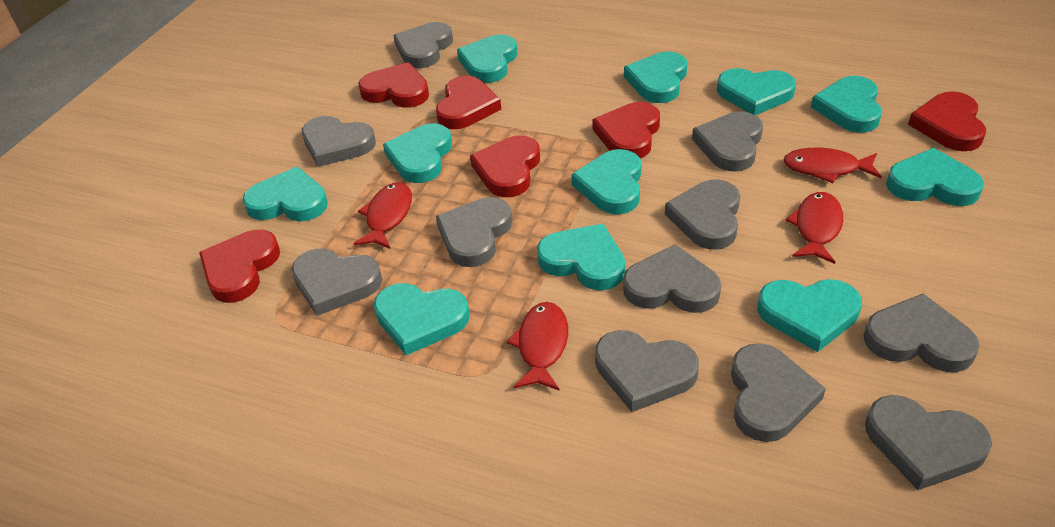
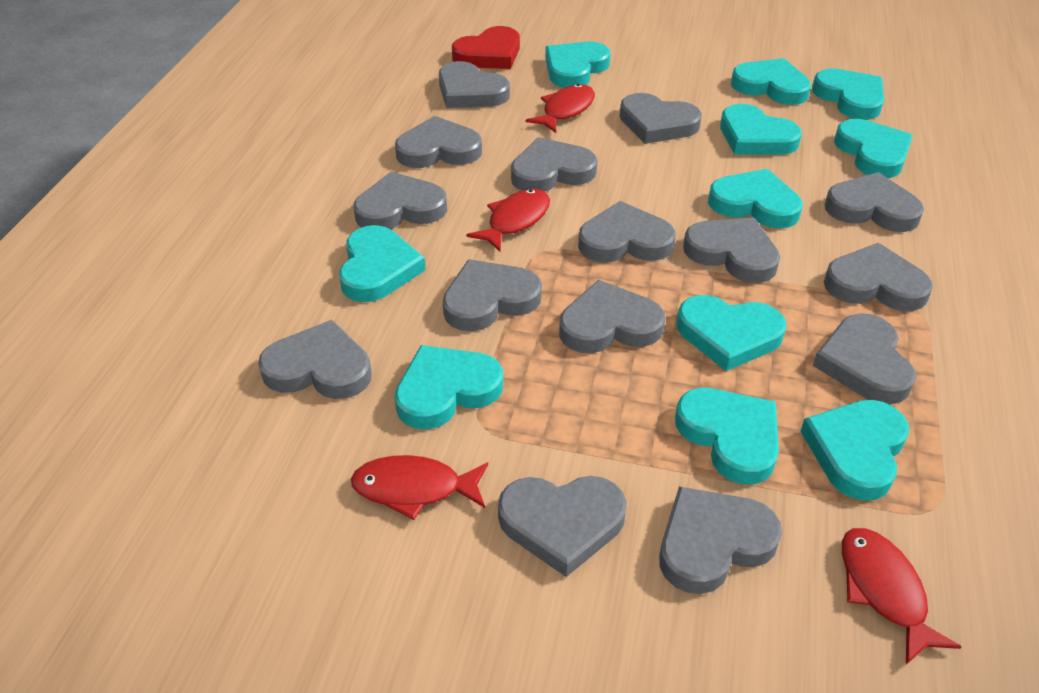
grey heart: [291,249,382,316] [302,116,376,167] [393,22,453,68] [436,197,512,267] [595,330,699,412] [623,244,721,313] [665,179,740,250] [692,111,763,172] [731,343,826,442] [864,293,979,372] [865,395,992,490] = 11 -> [258,320,372,399] [354,172,447,229] [395,116,482,168] [439,61,510,108] [443,259,542,331] [498,476,627,577] [511,137,598,192] [559,280,665,353] [578,201,676,263] [620,93,702,144] [659,486,782,594] [683,217,780,283] [813,313,916,405] [824,243,933,311] [825,172,924,232] = 15
red heart: [199,230,280,303] [358,62,429,108] [436,76,501,129] [470,135,540,197] [592,102,660,158] [908,91,986,151] = 6 -> [452,26,520,69] = 1

